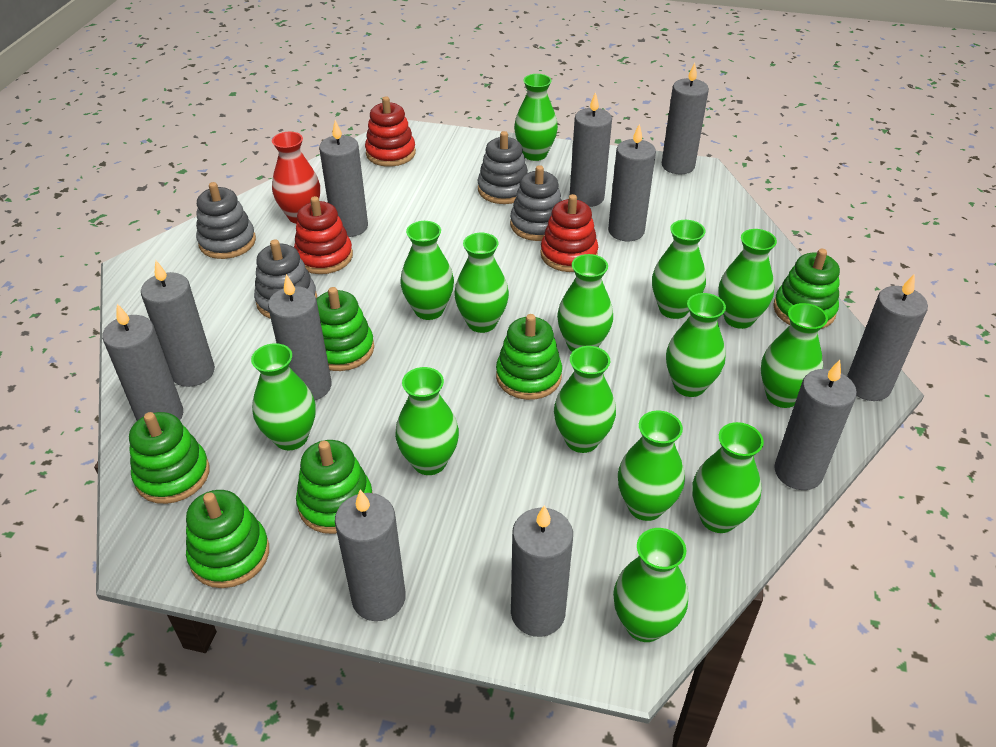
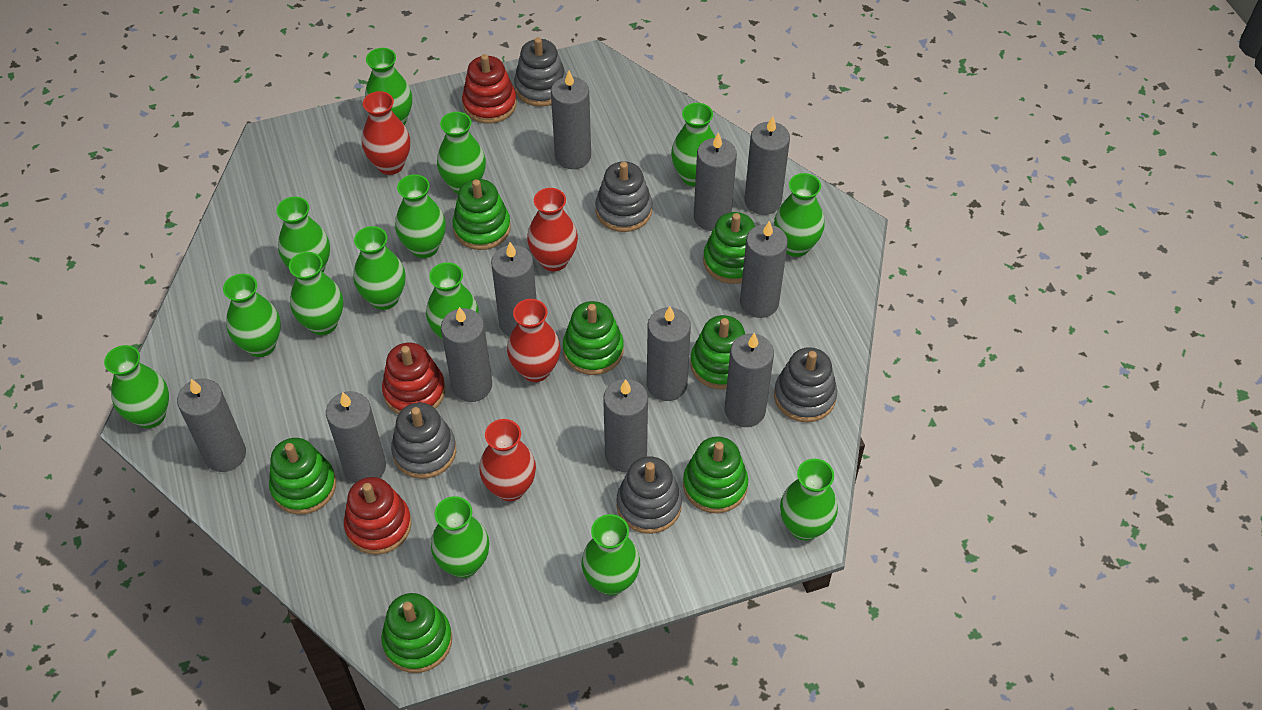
green stacking toy: [129,412,210,504] [186,490,269,588] [296,440,373,534] [316,287,374,371] [496,314,562,400] [773,249,840,329] = 6 -> [269,438,336,515] [381,593,452,673] [452,179,511,250] [563,301,624,375] [683,436,748,513] [690,315,745,390] [703,212,755,284] = 7
grey stacking toy: [196,182,256,259] [254,239,317,319] [478,131,528,204] [510,165,562,241] = 4 -> [391,403,456,479] [514,37,567,107] [595,161,652,232] [617,456,682,534] [774,347,837,422] = 5
red vase: [272,132,320,224] = 1 -> [362,91,410,175] [479,419,536,501] [507,299,561,382] [527,188,578,271] = 4

